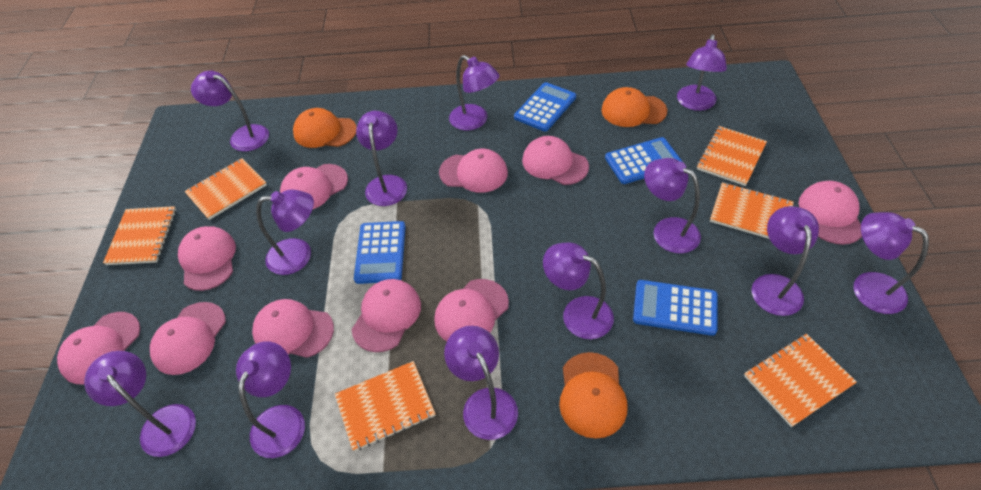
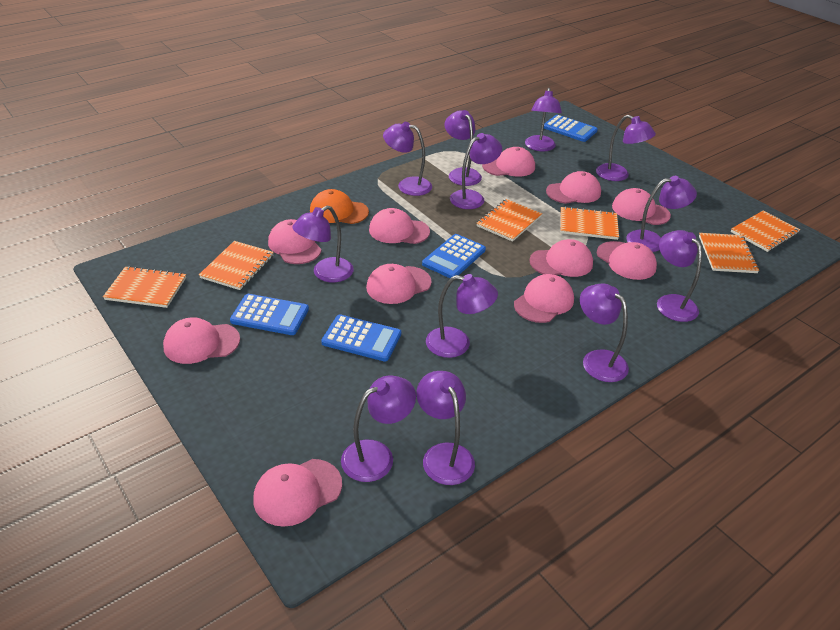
orange cap: [293,108,357,148] [559,352,627,439] [601,87,667,127] = 3 -> [310,189,369,224] = 1
pink cap: [57,312,140,384] [150,302,226,375] [178,226,236,291] [252,299,334,358] [280,164,348,210] [352,279,421,352] [434,279,509,341] [439,149,508,193] [522,136,589,185] [799,181,862,245] = 10 -> [163,317,240,364] [253,459,342,527] [268,219,322,264] [366,264,432,304] [369,208,430,244] [482,147,535,177] [514,274,574,323] [529,239,593,277] [546,171,601,204] [597,241,657,280] [612,188,671,225] = 11

